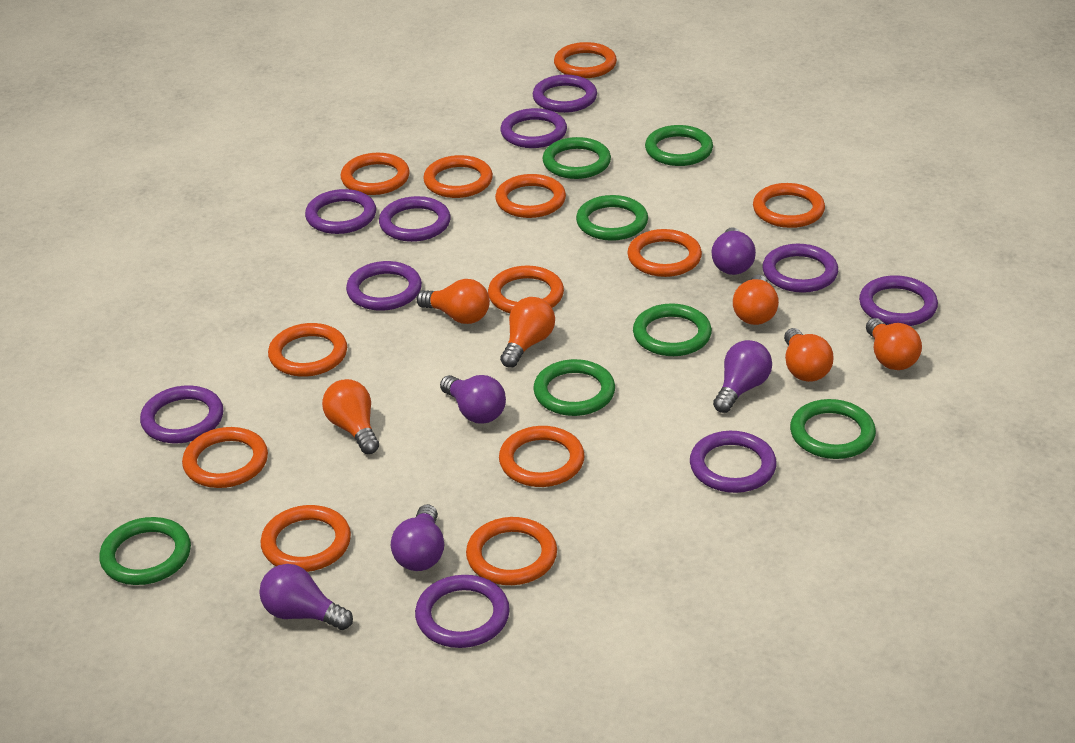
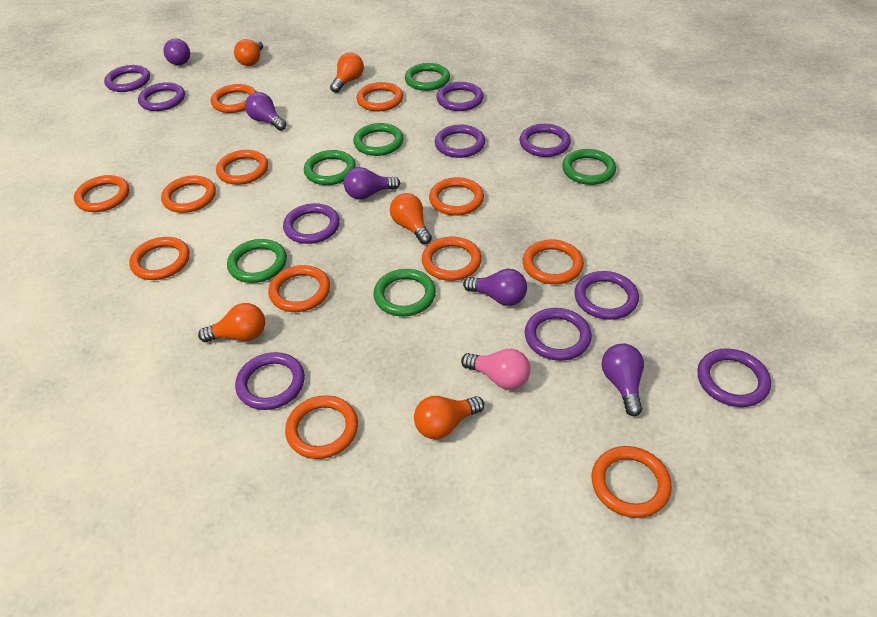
green ring: [99,517,191,585] [533,359,615,416] [542,137,611,179] [576,195,648,241] [633,303,712,356] [645,125,713,166] [790,399,876,459] = 7 -> [227,239,287,283] [304,150,356,185] [353,123,403,156] [373,269,436,316] [405,63,450,91] [562,149,616,185] = 6
orange light bulb: [322,379,379,454] [416,279,490,324] [500,297,555,368] [733,275,779,325] [784,328,834,382] [866,318,922,370] = 6 -> [198,303,265,342] [234,39,263,66] [330,53,364,93] [390,193,432,244] [414,396,484,439] = 5
pink light bulb: none = 0 -> [461,349,530,390] = 1

